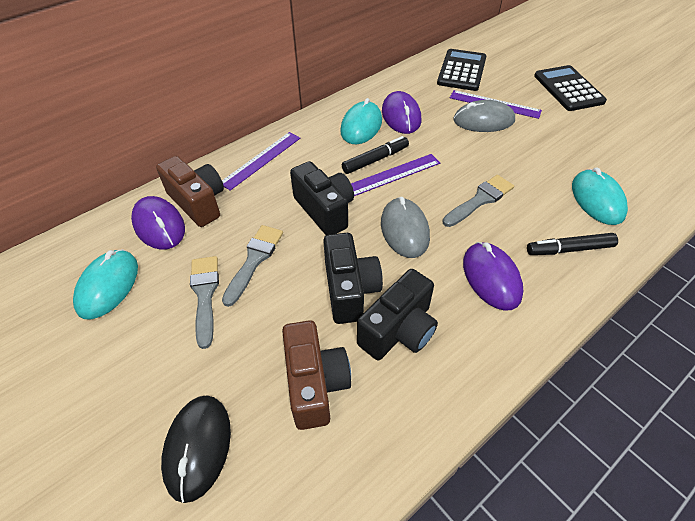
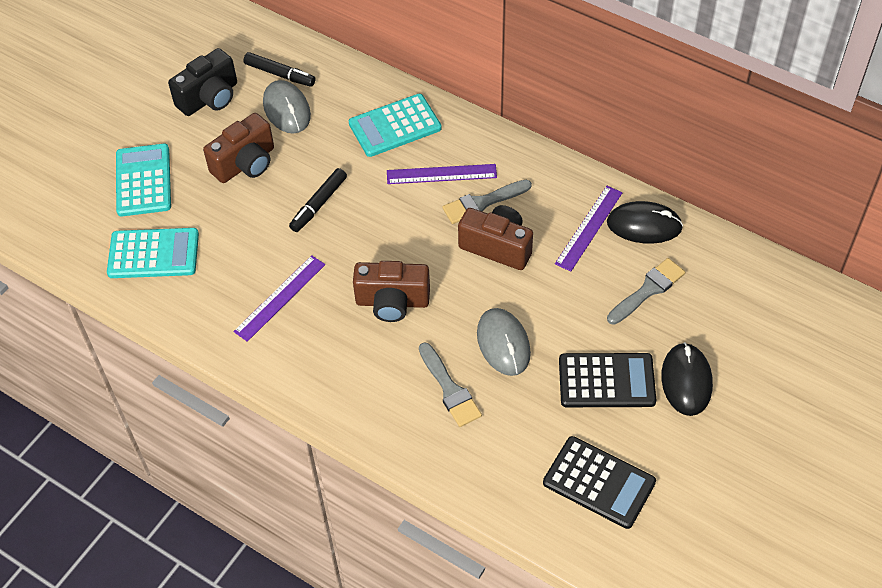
black camera: [290,161,354,235] [323,233,383,324] [357,269,438,360] = 3 -> [168,48,237,116] = 1
black mouse: [161,395,231,503] = 1 -> [607,201,683,244] [661,342,713,416] = 2
brown camera: [156,156,224,227] [282,320,351,430] = 2 -> [203,113,274,183] [353,261,430,322] [458,205,533,270] = 3
purple mouse: [131,196,185,250] [382,91,422,134] [463,242,523,311] = 3 -> none = 0
turquoise calculator: none = 0 -> [107,228,199,278] [116,144,171,217] [349,94,442,157] = 3
turquoise mouse: [73,249,138,319] [340,98,382,144] [572,167,628,225] = 3 -> none = 0

